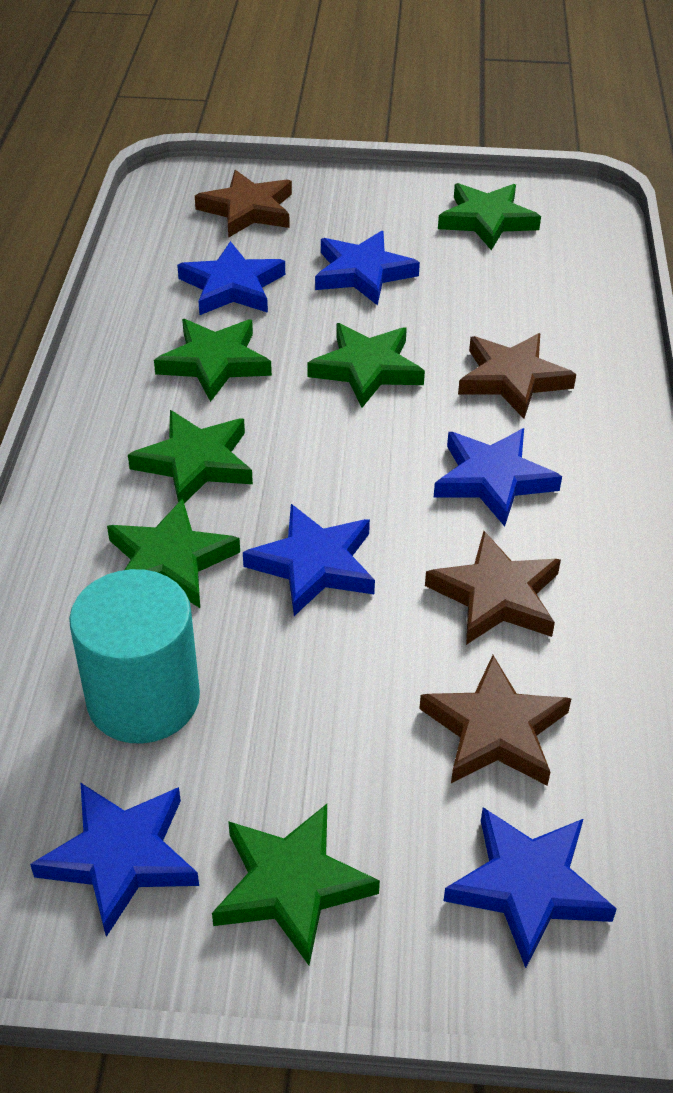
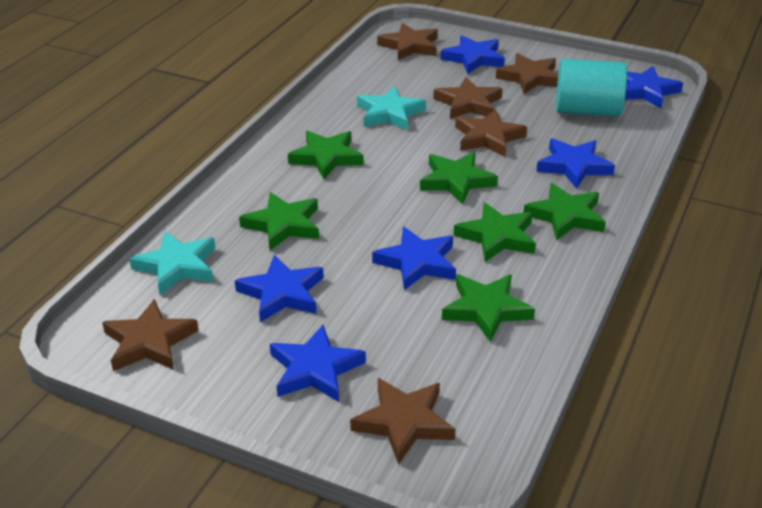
brown star: [195,170,292,238] [419,655,571,786] [425,531,561,645] [458,333,576,419] = 4 -> [102,299,199,371] [350,378,456,465] [377,23,438,60] [433,77,502,119] [455,109,527,157] [496,53,558,94] = 6
turquoise star: none = 0 -> [129,231,215,295] [357,86,426,130] = 2

